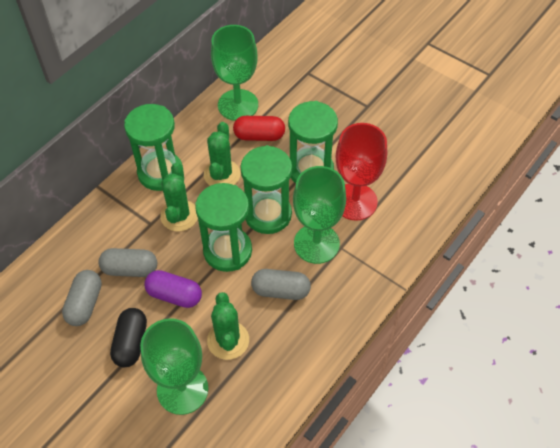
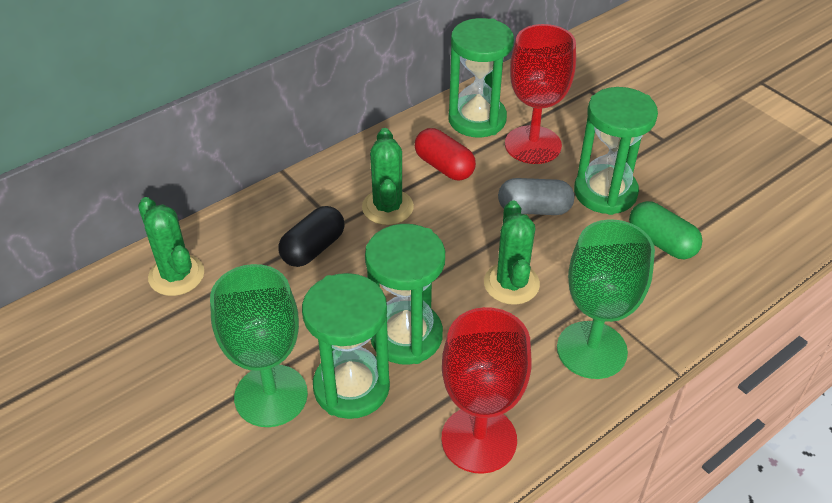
green capsule: none = 0 -> [629,201,703,259] = 1
green goblet: [140,318,208,415] [211,25,258,121] [293,166,346,264] = 3 -> [210,264,308,427] [557,220,655,379] = 2
grey capsule: [62,270,102,326] [98,248,157,277] [251,269,311,300] = 3 -> [498,178,574,215] = 1
purple capsule: [145,270,202,308] = 1 -> none = 0
red goblet: [336,123,387,221] = 1 -> [441,307,532,474] [505,24,576,164] = 2

